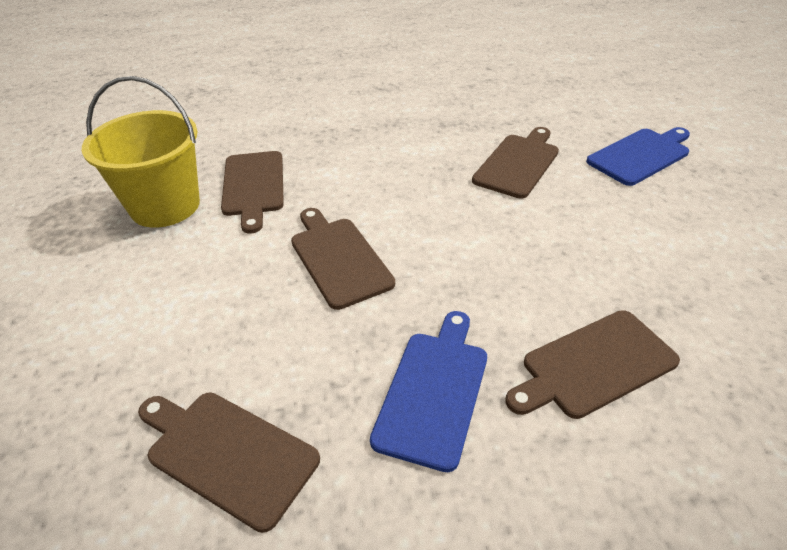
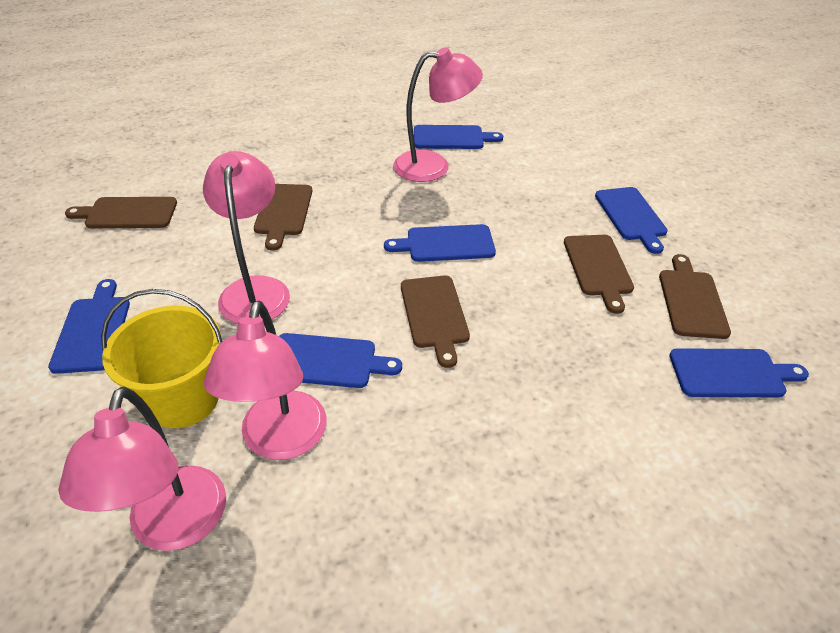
blue cutting board: [370,311,487,472] [586,127,690,186] = 2 -> [48,279,130,374] [279,333,402,388] [384,224,496,262] [414,125,503,149] [595,187,668,254] [669,348,809,397] = 6
pink lamp: none = 0 -> [58,386,226,551] [203,151,290,324] [204,301,326,460] [393,47,483,182] = 4

